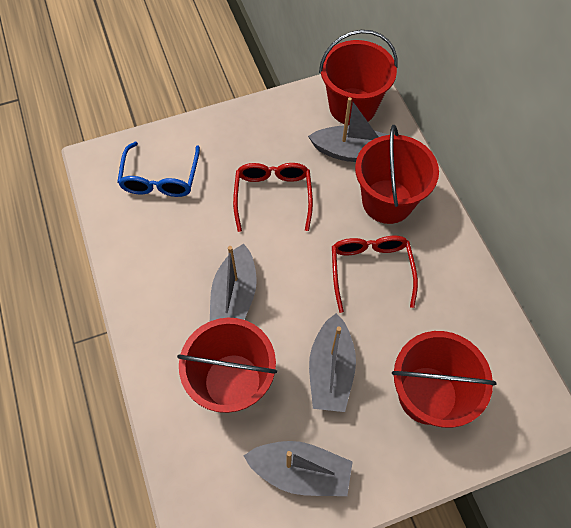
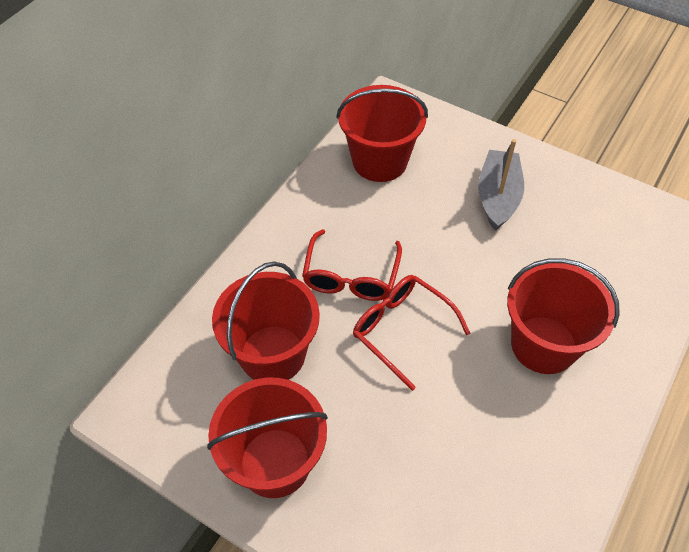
blue glasses: [117,142,200,197] = 1 -> none = 0
grey boat: [210,244,257,321] [244,441,353,496] [308,97,388,162] [309,313,356,412] = 4 -> [478,139,524,231] = 1

